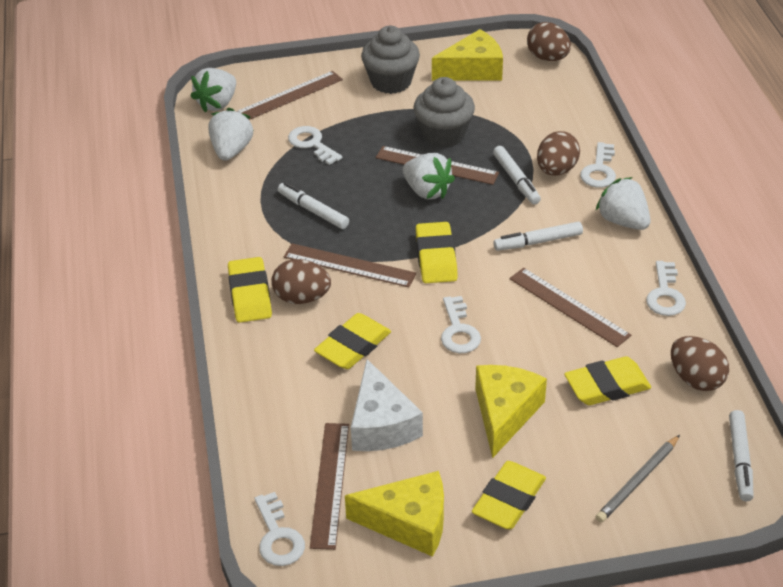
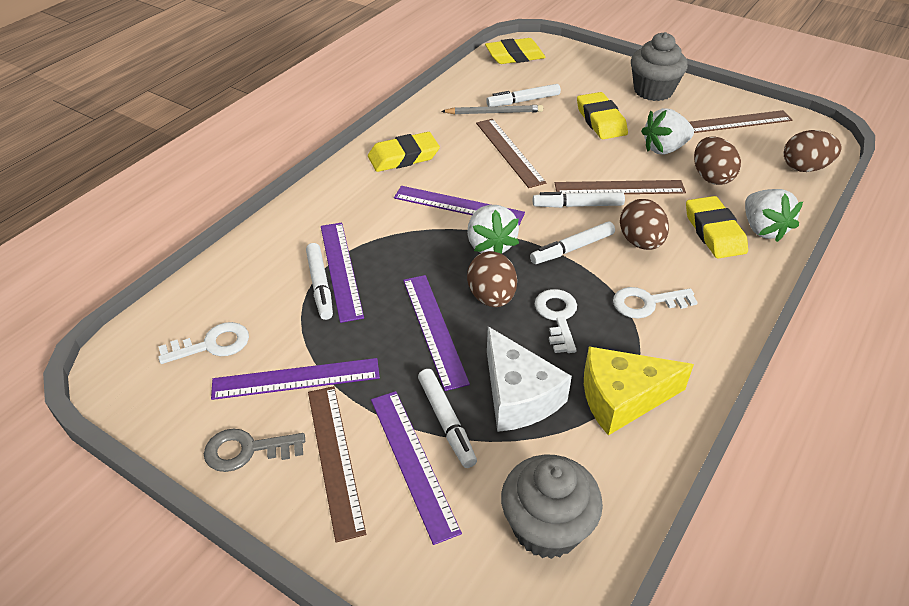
brown ruler: [236,71,343,120] [284,243,416,287] [310,423,349,550] [376,146,499,185] [509,268,631,347] = 5 -> [308,386,366,542] [476,119,547,188] [555,180,686,194] [689,110,792,133] = 4
grey key: none = 0 -> [204,428,305,472] = 1
purple ruler: none = 0 -> [211,358,380,400] [321,223,364,323] [371,391,462,545] [394,186,525,225] [403,275,470,391] = 5
white key: [254,492,305,566] [288,126,342,165] [441,296,481,353] [580,142,616,188] [646,261,686,316] = 5 -> [158,322,249,364] [535,289,577,353] [613,287,698,319] = 3
white marker: [278,182,349,229] [493,146,541,205] [494,222,583,251] [729,410,754,501] = 4 -> [306,243,333,320] [418,369,477,468] [486,84,561,107] [530,222,615,264] [533,192,625,208] = 5
white strawberry: [190,68,236,113] [208,108,254,161] [403,153,455,199] [596,177,651,230] = 4 -> [467,205,519,254] [641,108,694,155] [745,189,803,242] = 3
yellow cheese: [345,471,444,557] [432,29,503,81] [475,365,547,458] = 3 -> [584,346,694,436] = 1
yellow eraser: [228,257,272,323] [314,313,391,369] [416,222,458,283] [472,461,546,529] [564,356,651,405] = 5 -> [368,132,440,172] [485,38,545,64] [577,92,628,139] [686,196,748,259] = 4

